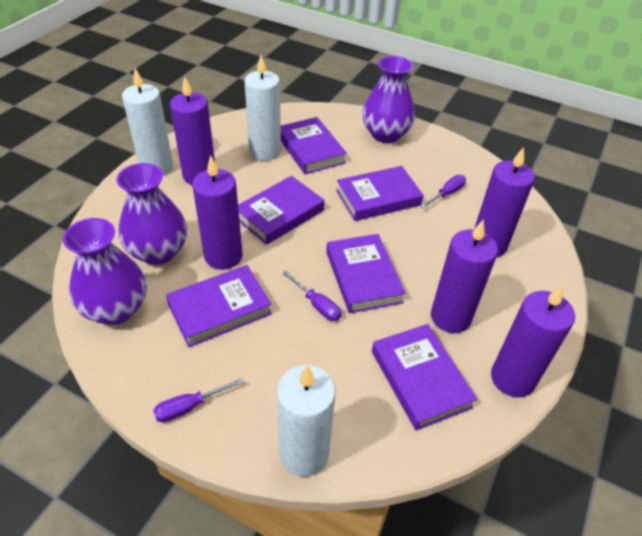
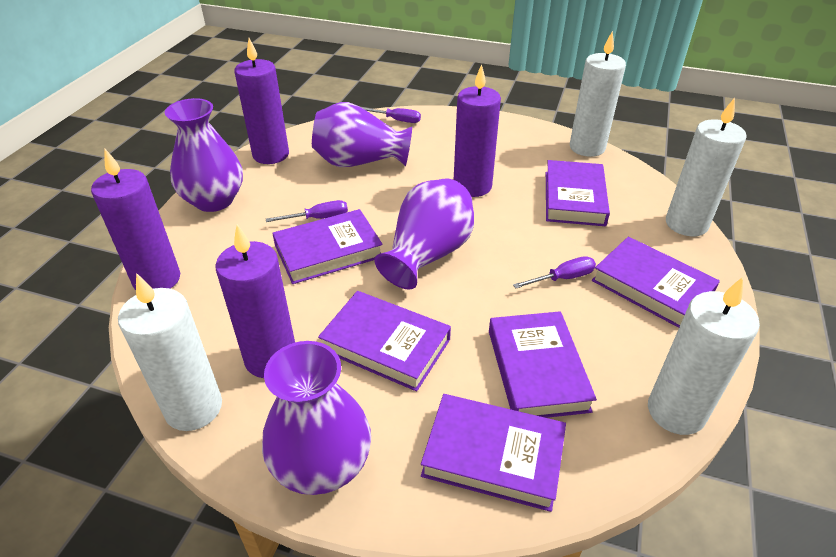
purple candle: [170,77,215,185] [192,155,243,270] [431,220,498,333] [474,147,535,258] [491,285,575,398] = 5 -> [91,149,180,290] [215,224,295,378] [234,38,289,164] [454,64,501,197] = 4
purple vase: [63,218,146,325] [117,163,187,265] [362,56,415,143] = 3 -> [165,98,243,212] [262,341,371,495] [312,102,412,167] [374,178,474,289] = 4
white candle: [122,68,173,175] [244,55,281,161] [277,365,336,477] = 3 -> [118,273,222,431] [570,31,626,157] [648,277,760,435] [666,98,747,236] = 4

